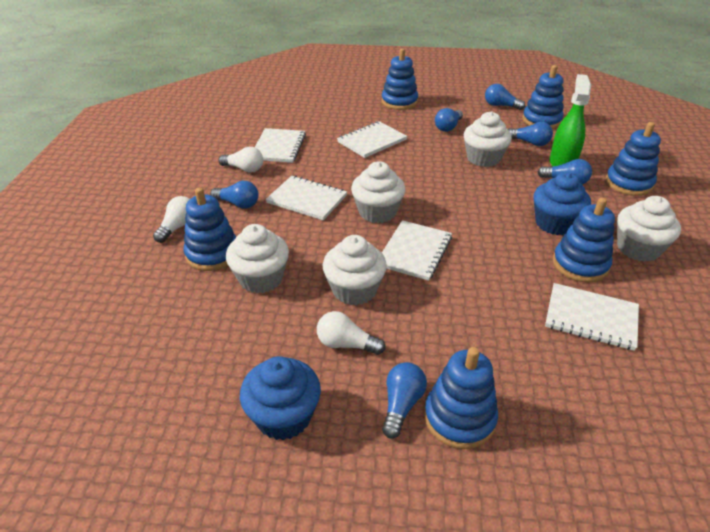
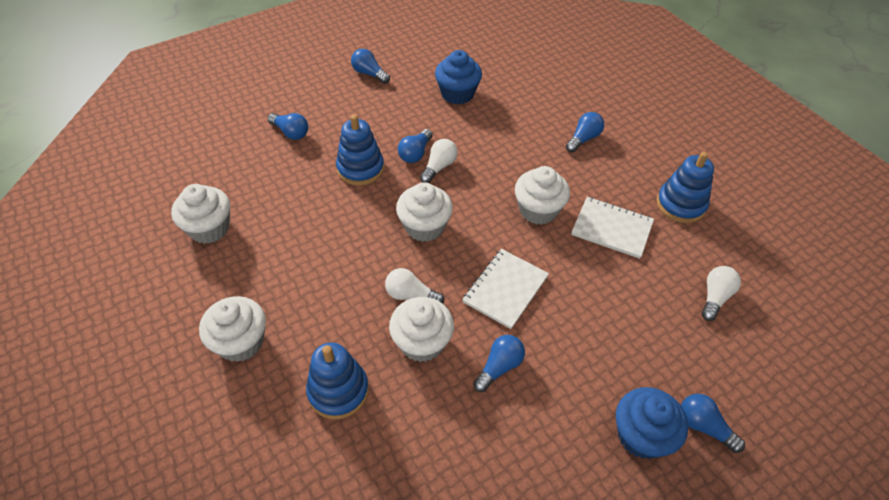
blue stacking toy: [183,188,236,271] [381,48,418,110] [424,347,498,449] [522,65,564,129] [553,198,615,283] [605,122,661,196] = 6 -> [306,342,369,419] [336,114,384,186] [657,152,714,223] = 3
green spray bottle: [550,74,591,166] = 1 -> none = 0
white notebook: [255,128,306,163] [266,176,347,220] [337,121,407,158] [382,220,452,281] [545,283,639,351] = 5 -> [462,249,549,329] [571,197,654,259] = 2

